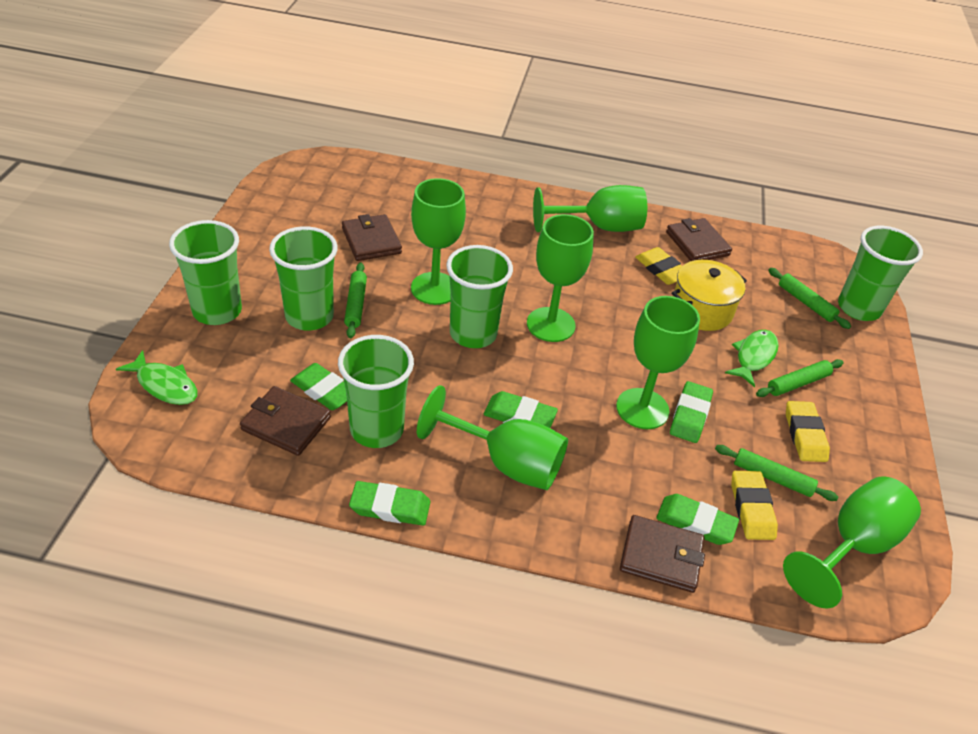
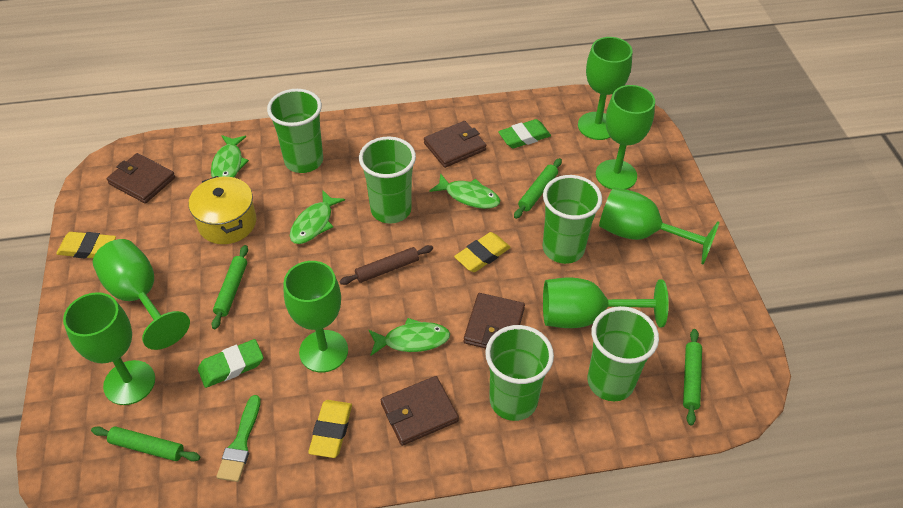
brown rolling pin: none = 0 -> [340,245,433,285] = 1
green brush: none = 0 -> [217,395,261,482] = 1
green eraser: [290,363,347,410] [349,481,431,526] [483,391,558,428] [656,494,739,545] [670,381,713,443] = 5 -> [198,339,263,388] [498,119,551,148] = 2
green fish: [116,350,198,405] [725,330,779,387] = 2 -> [211,135,249,178] [290,190,345,244] [369,318,450,356] [429,173,500,209] = 4
green goblet: [411,178,466,305] [417,385,568,490] [527,214,594,342] [533,185,647,232] [616,296,700,429] [783,476,921,609] = 6 -> [63,292,155,405] [93,239,190,350] [283,261,348,372] [543,277,669,328] [578,37,633,140] [596,85,655,190] [599,187,719,264] = 7

